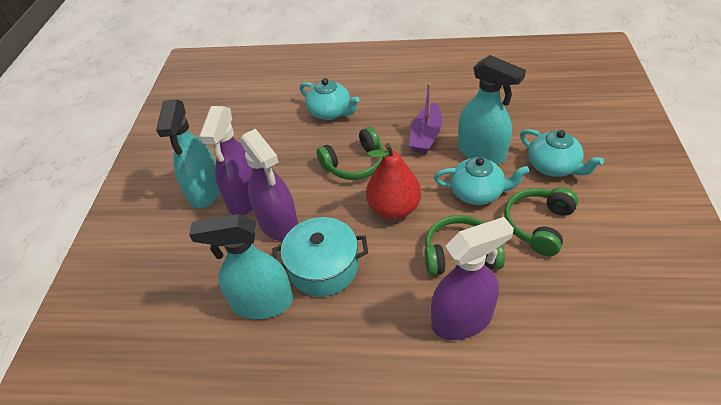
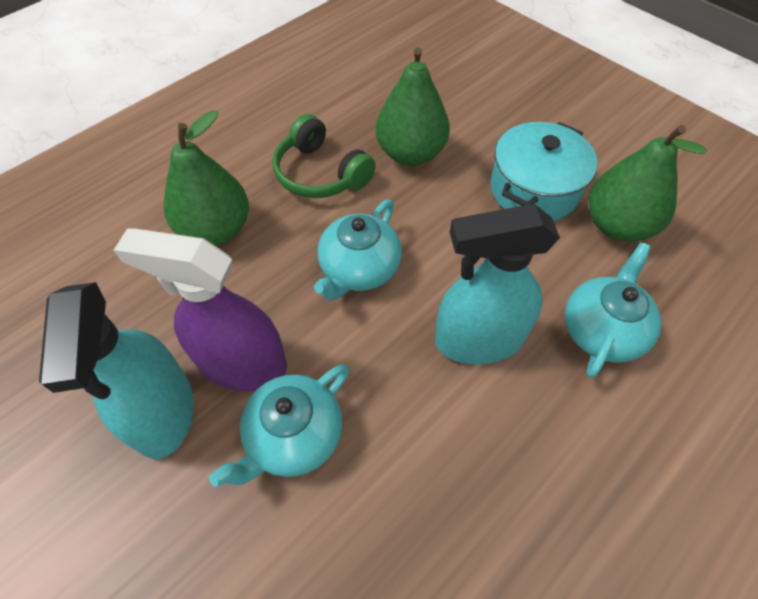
green headphones: [316,127,384,180] [424,215,505,276] [504,187,578,256] = 3 -> [272,114,376,198] = 1
green pear: none = 0 -> [164,110,249,246] [376,47,450,166] [588,125,707,242] = 3
purple boat: [409,83,442,154] = 1 -> none = 0
purple spray bottle: [199,106,253,216] [240,129,298,241] [431,217,514,340] = 3 -> [114,229,287,392] = 1
red pear: [366,143,421,219] = 1 -> none = 0
turquoise spray bottle: [156,100,220,209] [189,214,293,319] [458,55,526,164] = 3 -> [39,282,194,459] [435,204,560,365] = 2

